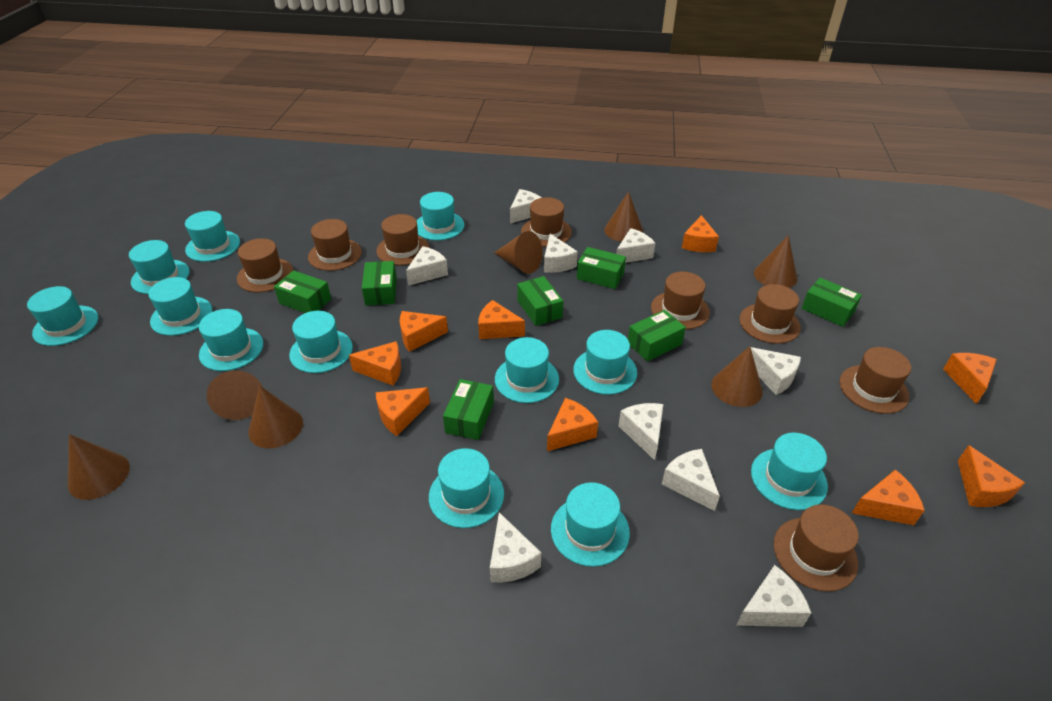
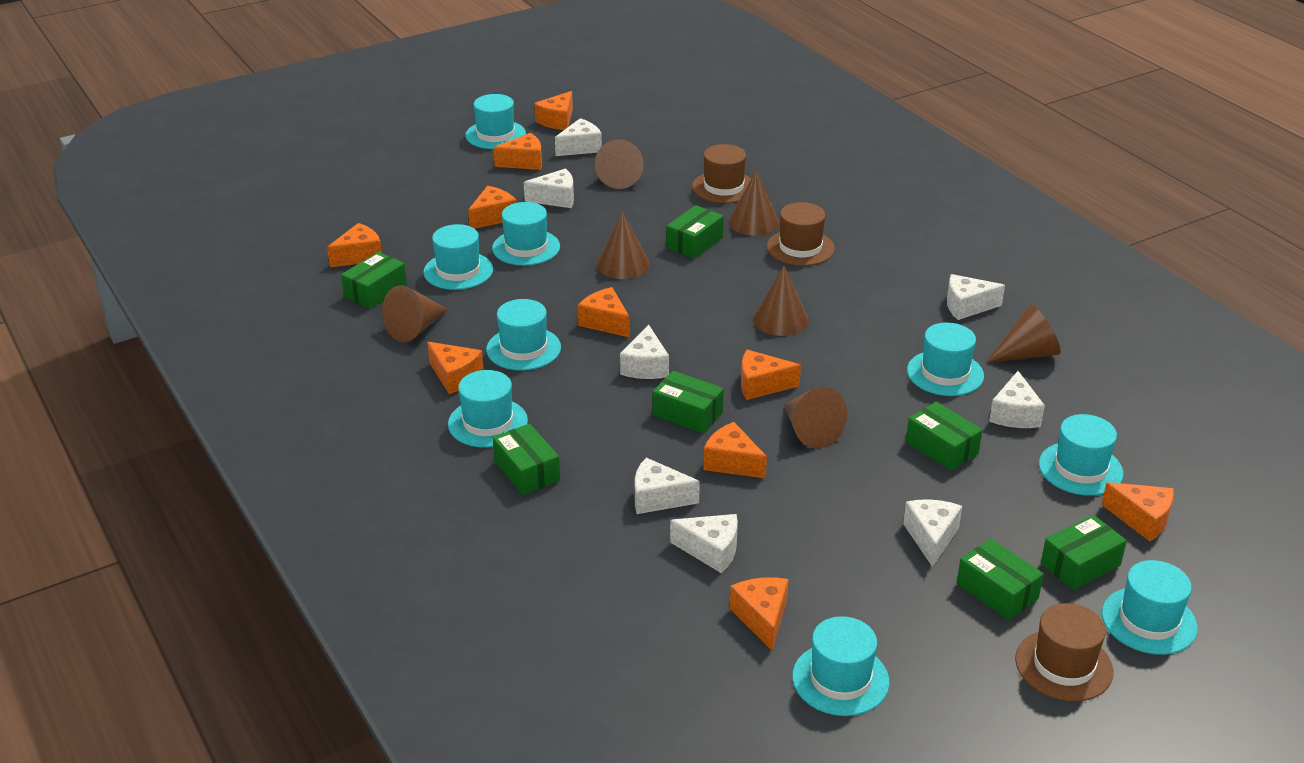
brown hat: [237,238,293,292] [308,219,362,271] [376,214,429,265] [521,197,572,247] [651,272,710,330] [739,284,801,344] [773,504,859,592] [839,347,911,414] = 8 -> [692,144,751,203] [767,202,835,266] [1015,603,1113,702] = 3
orange cheese: [349,341,401,386] [376,387,430,436] [400,311,448,352] [478,300,525,339] [547,398,598,451] [682,215,719,252] [852,470,925,525] [943,353,997,404] [958,445,1025,507] = 9 -> [327,223,382,267] [427,342,484,394] [468,186,517,229] [493,133,542,170] [534,91,573,130] [578,287,630,337] [703,422,767,478] [730,577,789,651] [741,350,801,400] [1101,482,1174,541] = 10
turquoise hat: [27,286,98,346] [129,240,190,294] [148,277,212,336] [185,211,240,262] [199,309,264,371] [289,311,353,373] [417,192,464,240] [429,448,504,528] [495,337,559,403] [551,482,630,567] [573,330,637,395] [751,433,828,510] = 12 -> [423,224,493,290] [448,370,528,448] [465,94,526,149] [486,299,561,371] [492,202,560,266] [792,616,889,716] [907,322,984,396] [1039,414,1124,496] [1102,560,1198,655] = 9
white cheese: [406,246,448,286] [490,512,541,582] [510,189,541,223] [544,234,578,273] [616,228,655,263] [619,403,663,460] [662,449,720,511] [736,565,811,627] [751,347,801,395] = 9 -> [524,168,574,208] [555,118,602,156] [620,325,669,379] [635,458,700,514] [670,514,738,573] [903,499,962,567] [947,274,1005,320] [989,371,1045,428] = 8

